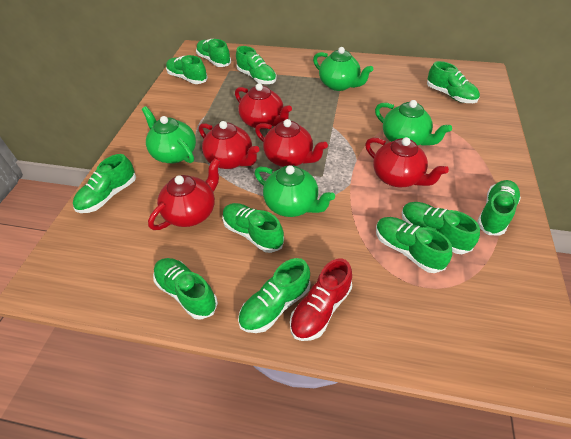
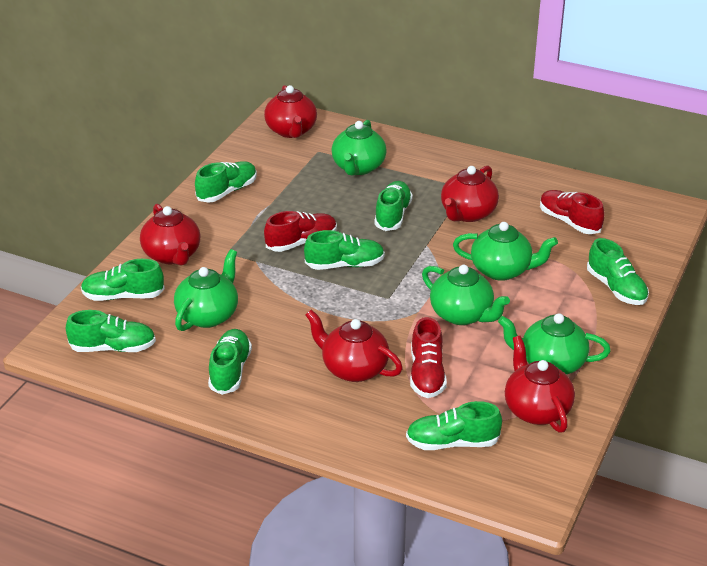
green shoe: [73,154,136,213] [153,258,218,320] [166,55,208,84] [196,39,231,67] [222,203,284,253] [236,46,277,84] [238,258,311,333] [376,217,452,273] [402,202,480,254] [427,61,480,103] [477,180,521,236] = 11 -> [66,310,156,352] [81,259,165,301] [195,161,257,203] [208,329,252,395] [304,230,385,270] [374,181,413,231] [406,401,502,450] [587,238,649,305] = 8
green teapot: [142,106,196,163] [254,165,335,217] [313,47,373,91] [375,100,452,146] = 4 -> [174,249,238,331] [331,120,387,175] [422,265,510,325] [453,222,558,281] [498,313,611,375] = 5
red shoe: [290,258,352,341] = 1 -> [264,211,337,252] [410,317,447,398] [540,190,604,234] = 3

